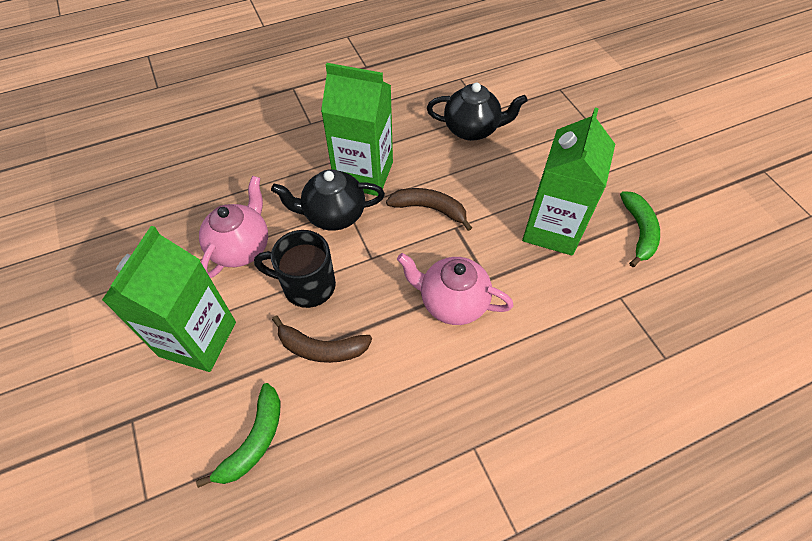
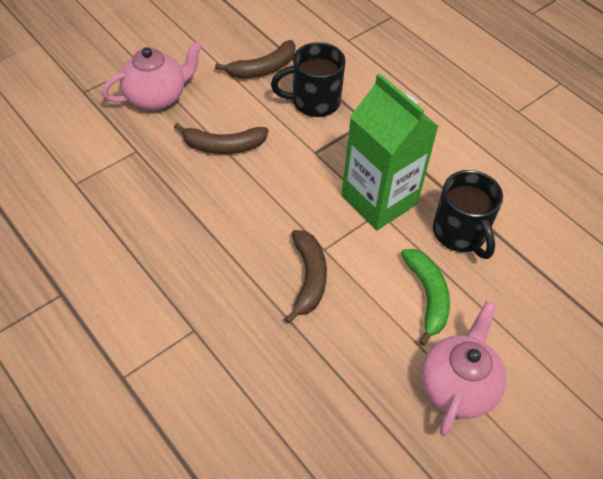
black mug: [254,230,336,308] = 1 -> [271,42,346,117] [433,170,503,259] = 2
black teapot: [271,169,385,231] [427,83,528,141] = 2 -> none = 0
brown banana: [272,316,372,363] [386,188,472,231] = 2 -> [174,123,269,154] [215,40,296,78] [284,230,327,323] = 3
green banana: [196,383,280,488] [620,191,660,267] = 2 -> [401,249,450,346] = 1
green carton: [102,226,236,372] [321,63,393,196] [522,108,615,256] = 3 -> [342,73,439,230] = 1

